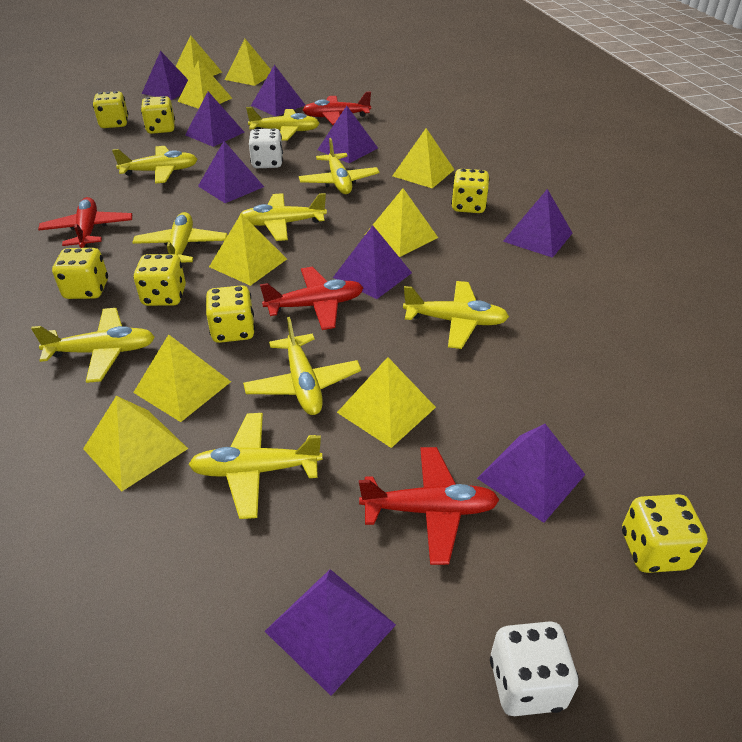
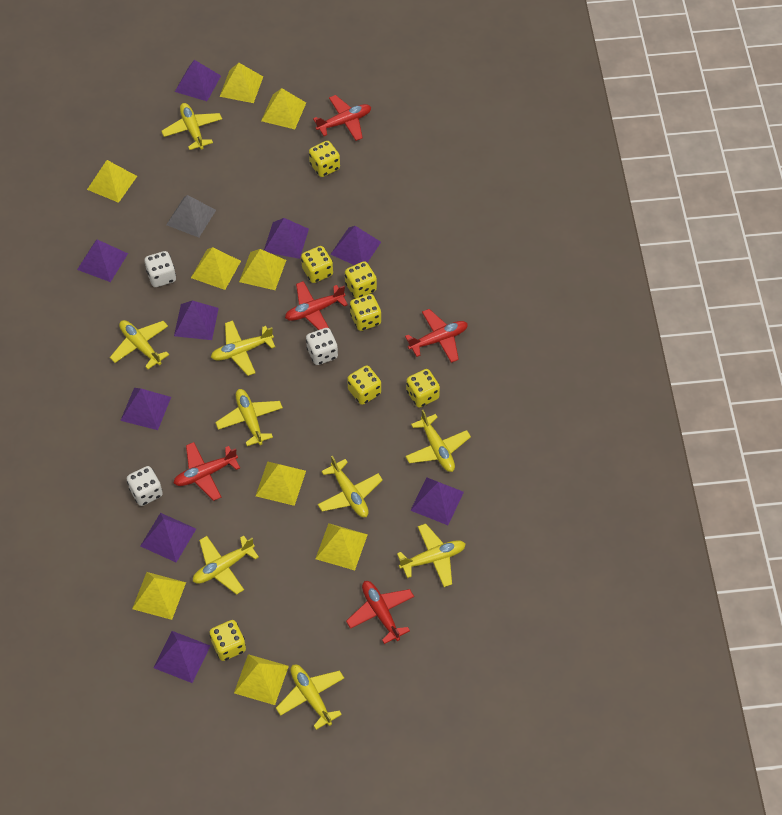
grey pyramid: none = 0 -> [166,195,216,238] = 1
red plane: [38,197,132,248] [260,267,363,330] [303,91,371,125] [359,447,500,565] = 4 -> [173,442,240,501] [285,281,348,330] [313,95,371,141] [346,581,414,644] [405,309,468,363] = 5
white dice: [249,129,283,168] [490,621,579,716] = 2 -> [127,466,163,506] [144,251,176,287] [306,328,338,365] = 3

